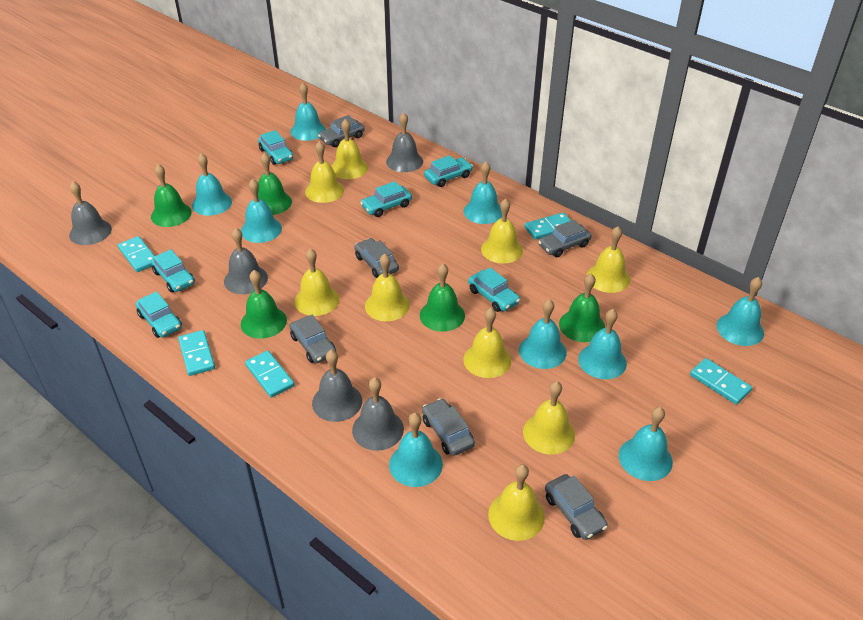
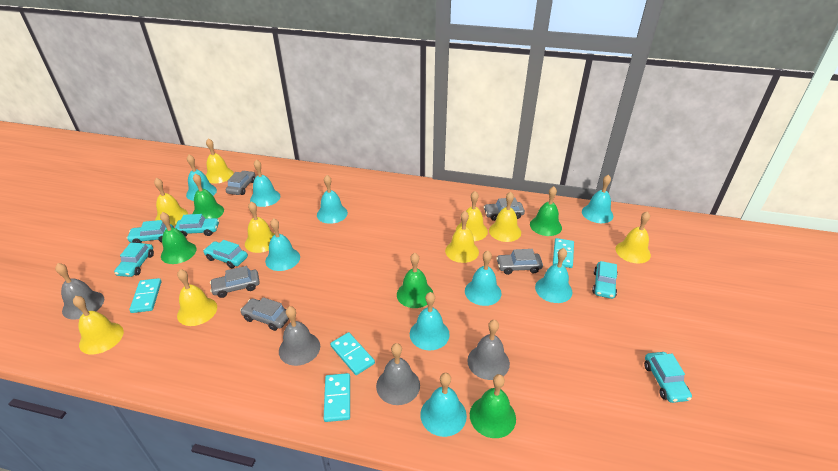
grey bell: [69,181,112,245] [224,228,268,294] [312,350,362,422] [352,377,404,451] [386,112,423,172] = 5 -> [55,263,104,320] [279,306,320,366] [376,343,420,405] [467,320,510,380] = 4
grey car: [290,315,336,363] [318,115,365,147] [354,238,399,278] [422,398,475,456] [538,220,592,257] [545,474,608,540] = 6 -> [210,266,260,298] [226,171,255,195] [240,297,289,331] [484,197,525,221] [496,249,543,275] = 5
turquoise domino: [118,236,155,272] [178,330,215,376] [245,350,294,398] [524,212,571,240] [690,358,752,405] = 5 -> [129,278,162,313] [324,373,350,422] [330,332,375,375] [553,238,574,268] = 4

